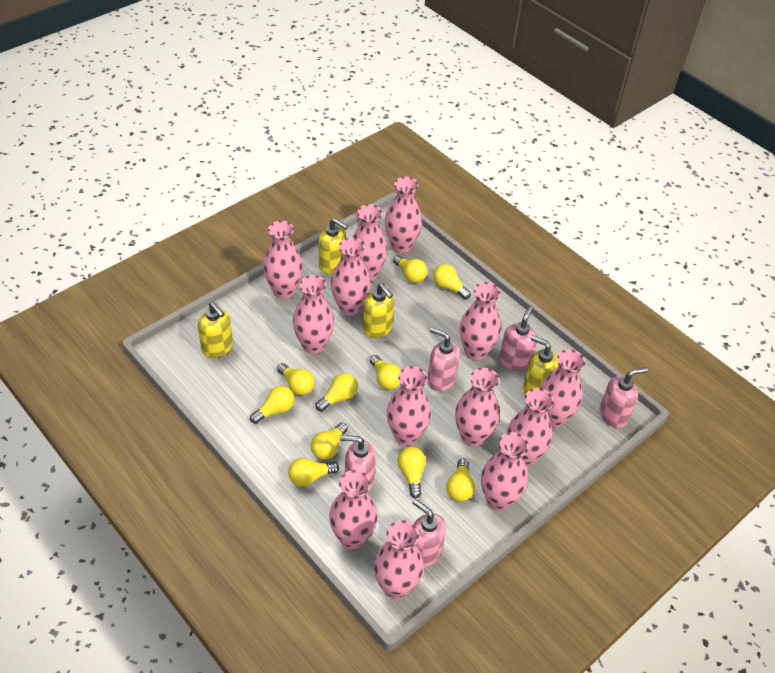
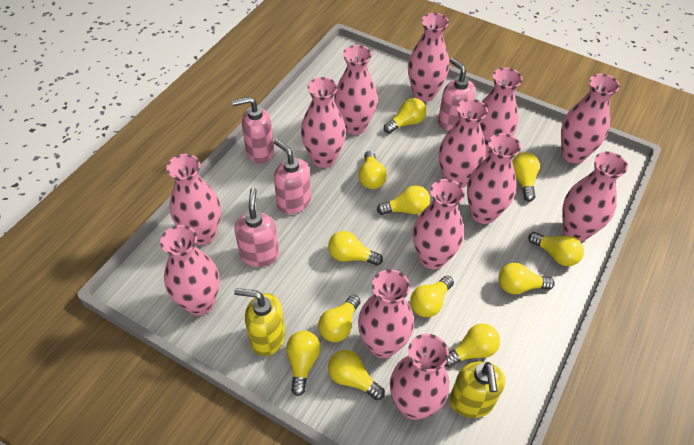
pink soap dispenser: [340,435,376,490] [413,499,446,567] [427,327,460,391] [499,305,537,371] [599,367,648,428] = 5 -> [232,97,274,164] [234,188,279,267] [274,139,311,214] [438,58,475,131] = 4
yellow light bulb: [250,386,295,424] [277,363,315,395] [288,458,339,487] [311,423,348,460] [316,373,358,411] [370,355,401,390] [393,255,428,283] [397,447,426,498] [433,264,470,299] [446,459,475,502] = 10 -> [286,331,321,396] [318,295,360,342] [328,231,383,266] [328,350,385,400] [358,151,387,189] [377,185,430,215] [384,98,426,134] [410,276,454,317] [445,323,500,367] [499,263,555,294] [512,152,540,201] [528,232,584,266] = 12
yellow soap dispenser: [198,302,233,358] [319,218,348,274] [362,283,394,338] [523,335,558,395] = 4 -> [234,288,285,356] [450,362,505,418] = 2

